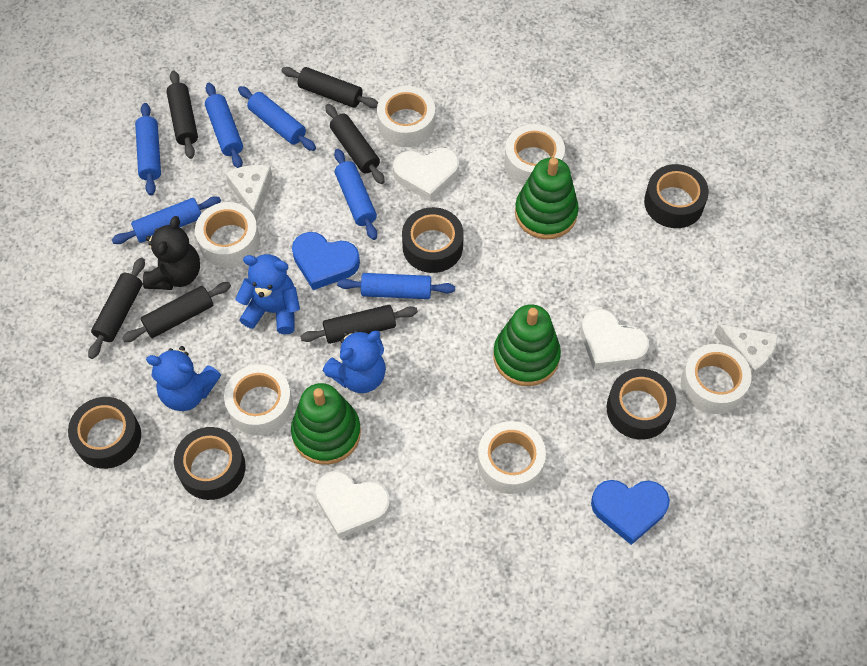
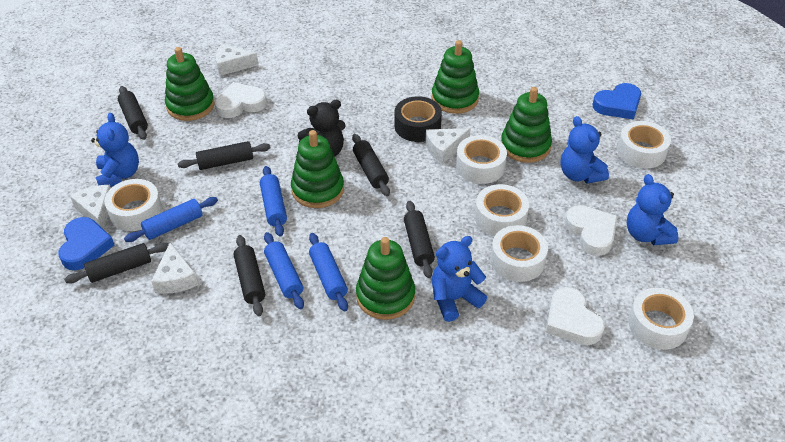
black tape: [68,397,141,469] [174,427,246,500] [402,207,464,273] [606,369,676,440] [644,164,709,228] = 5 -> [395,96,442,142] = 1
blue rolling pin: [112,196,221,244] [135,103,161,195] [205,83,243,168] [238,86,316,151] [334,149,377,240] [337,273,455,299] = 6 -> [124,197,218,242] [260,166,287,237] [264,232,304,309] [309,233,348,312] = 4
blue teddy bear: [146,346,221,411] [235,254,300,334] [323,330,386,393] = 3 -> [91,113,139,187] [432,236,487,322] [561,116,609,183] [627,174,679,245] = 4
green stacking toy: [291,383,361,465] [493,304,561,386] [515,158,579,239] = 3 -> [165,47,215,121] [291,130,344,208] [356,237,415,320] [431,40,479,114] [501,87,552,163] = 5
white cheese: [225,165,273,223] [714,324,778,378] = 2 -> [70,185,111,229] [151,243,198,294] [216,44,258,76] [426,128,471,164] = 4

